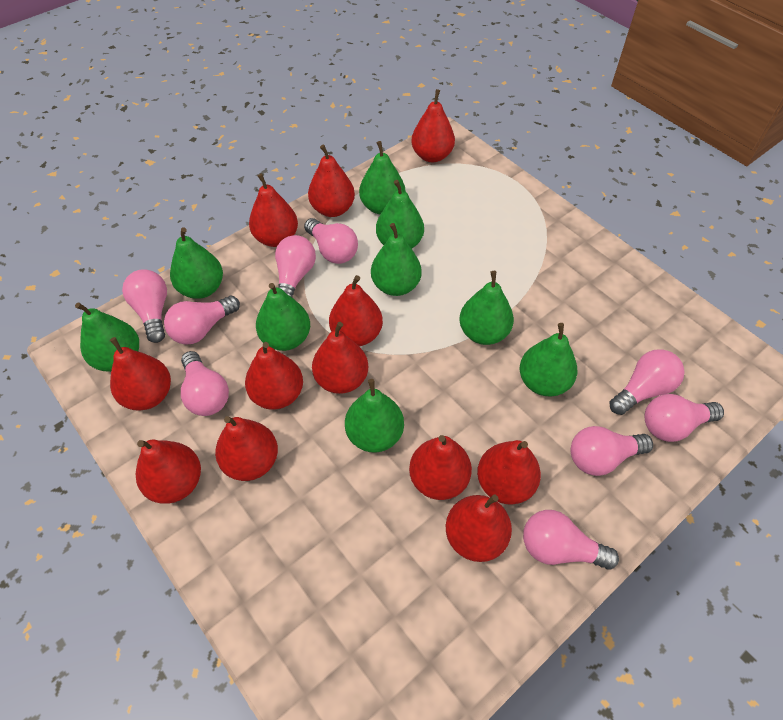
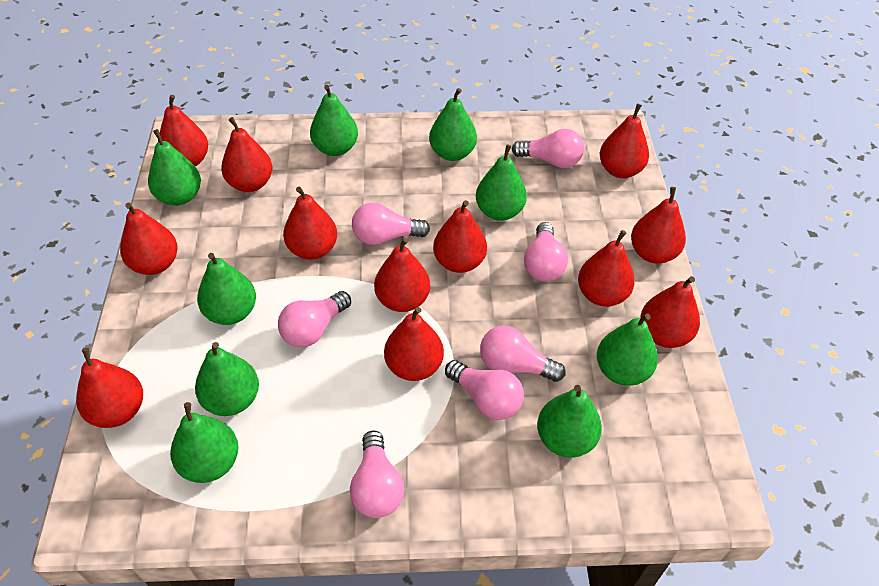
pink light bulb: [122,269,167,343] [164,296,240,345] [181,351,229,416] [275,235,316,298] [304,218,358,264] [523,510,619,569] [571,426,653,476] [609,349,685,415] [645,394,724,442] = 9 -> [278,291,351,347] [350,431,404,518] [352,203,430,245] [445,360,524,420] [480,326,566,382] [512,129,584,168] [524,222,568,282] = 7

